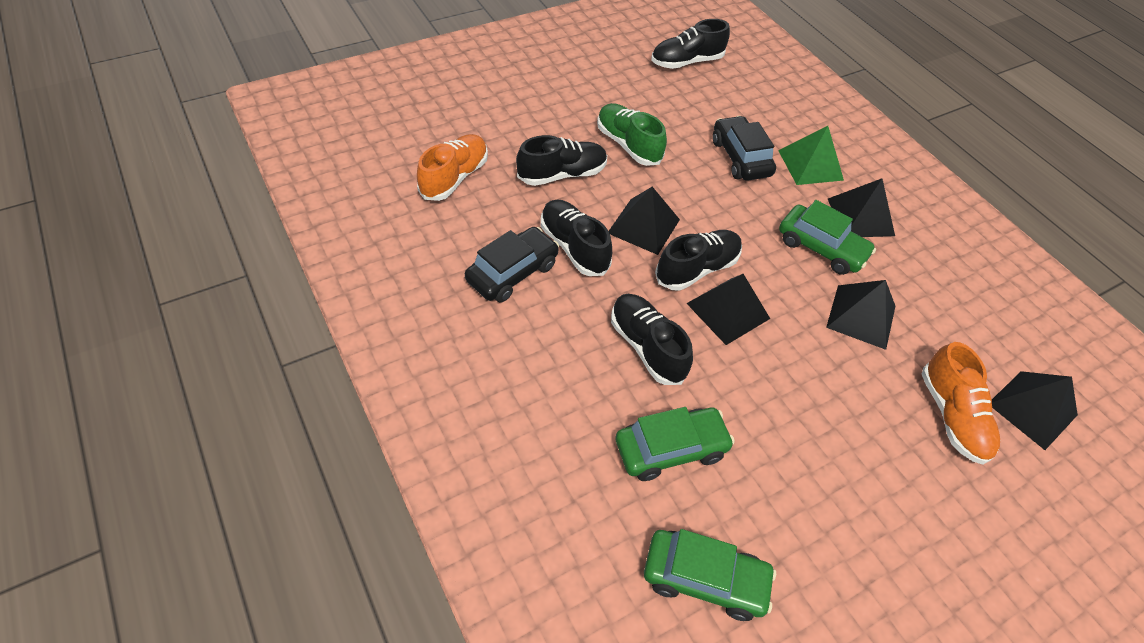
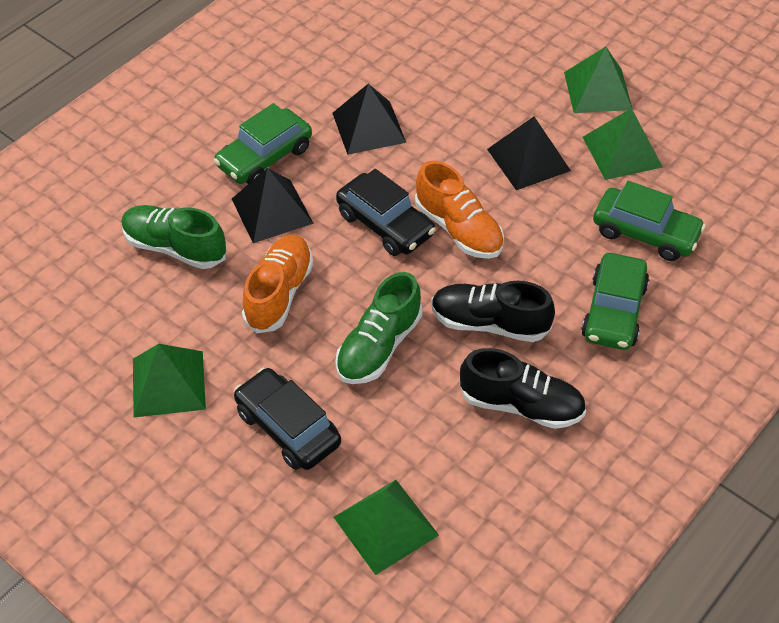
black pyramid: [609,187,680,255] [686,274,770,345] [826,280,895,350] [828,178,895,237] [992,371,1078,450] = 5 -> [232,168,314,243] [333,84,406,155] [487,116,571,190] = 3
black shoe: [516,135,607,186] [541,199,612,276] [611,294,693,385] [651,19,730,69] [655,230,742,291] = 5 -> [431,281,555,342] [459,348,586,429] = 2
green pyramid: [778,126,844,185] = 1 -> [133,344,206,418] [334,480,439,575] [564,47,633,113] [583,108,663,180] = 4
green shoe: [597,103,667,166] = 1 -> [121,205,226,269] [335,272,422,384] = 2

